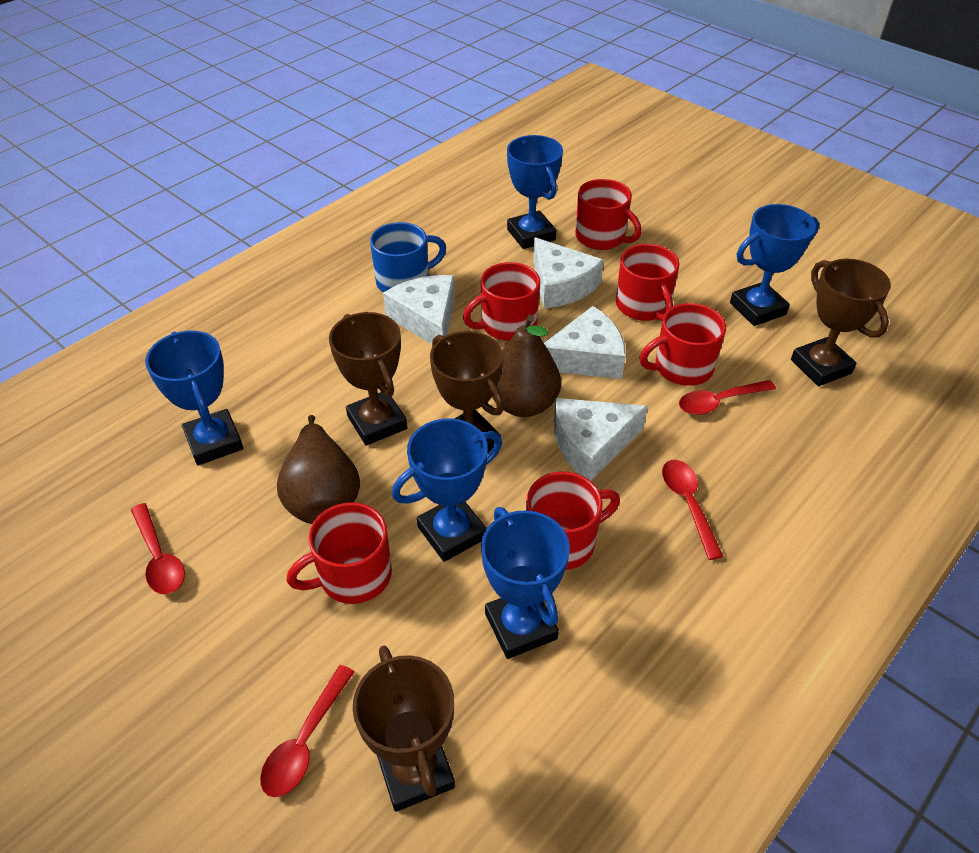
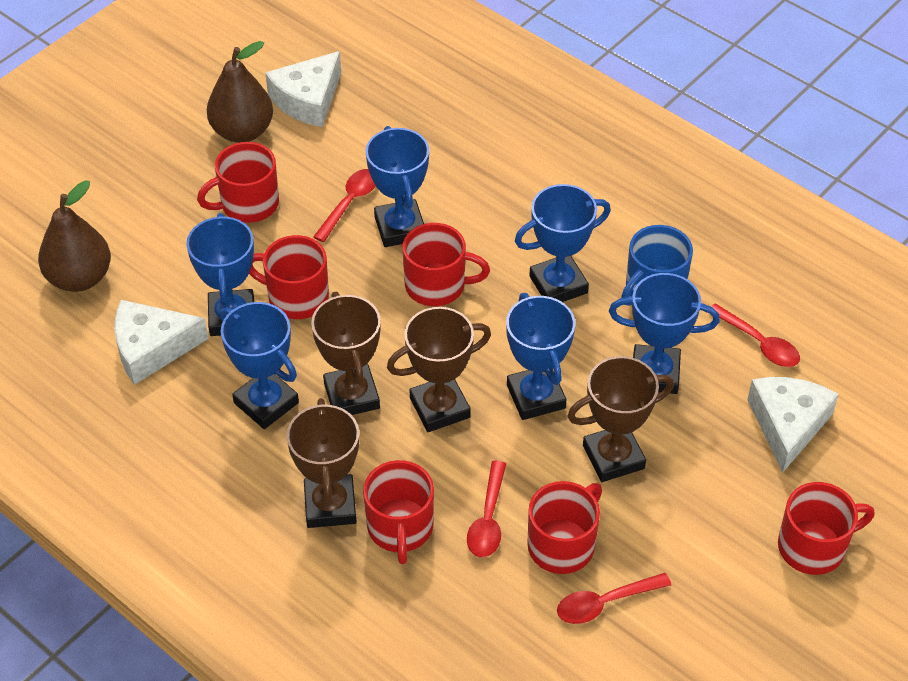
blue trophy: [145,331,243,465] [392,418,502,562] [481,507,570,659] [507,135,563,249] [730,204,819,326] = 5 -> [186,213,254,336] [220,302,299,429] [365,126,429,247] [506,293,575,420] [515,184,611,302] [609,273,720,394] = 6
white cheese: [383,275,455,344] [533,237,604,309] [544,306,626,379] [554,398,648,481] = 4 -> [114,300,208,385] [265,51,341,127] [747,377,839,473] = 3

